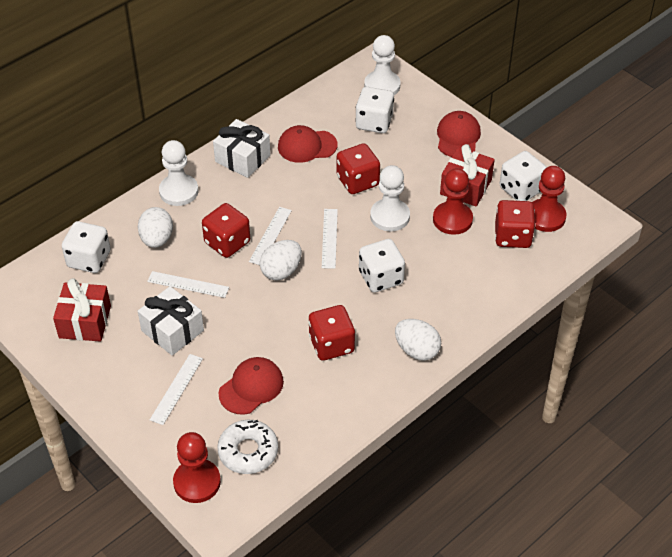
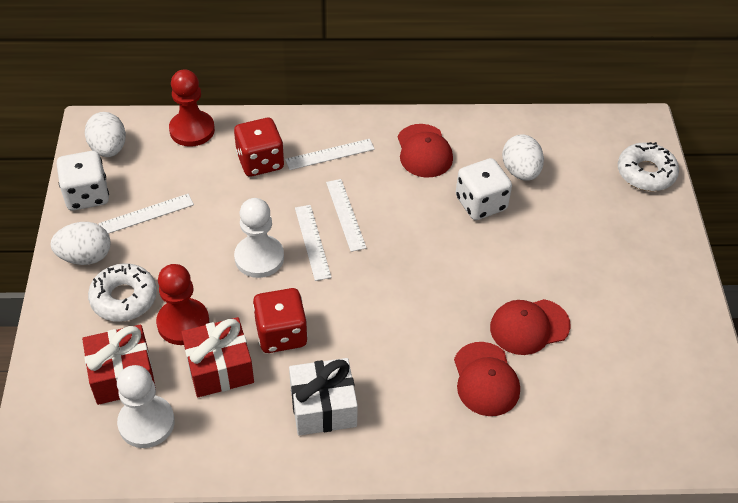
red dice: [202,203,250,258] [309,305,355,361] [337,143,380,194] [495,200,535,248] = 4 -> [234,118,284,177] [253,288,308,353] = 2
red pawn: [173,432,221,503] [433,168,473,235] [532,166,567,232] = 3 -> [156,264,209,345] [169,69,215,147] = 2
white dice: [62,221,111,273] [355,87,394,133] [359,239,405,293] [499,151,547,201] = 4 -> [57,151,109,211] [456,158,512,220] = 2
white donut: [217,420,278,474] = 1 -> [88,263,157,322] [618,142,679,191] = 2
white gift: [138,286,204,356] [213,119,270,178] = 2 -> [289,358,358,435] = 1
white pawn: [159,140,198,206] [364,35,401,95] [370,165,410,231] = 3 -> [117,365,175,448] [234,198,284,278] = 2

